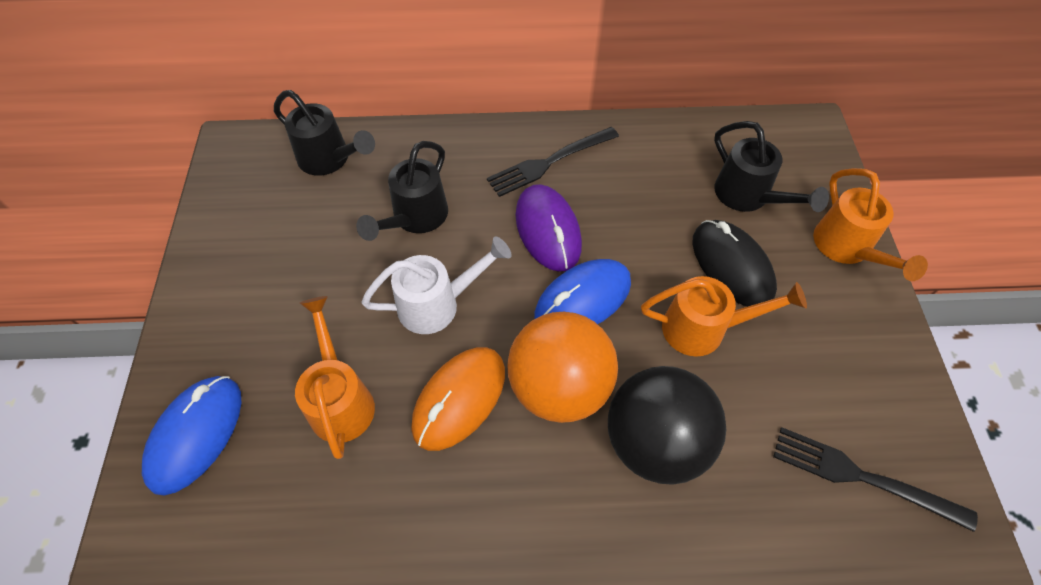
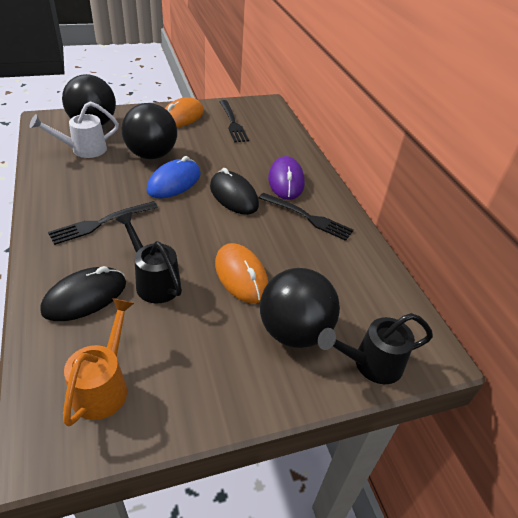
black ball: [608,366,726,485] = 1 -> [62,74,116,125] [122,103,177,159] [260,268,340,348] = 3
black fork: [487,127,619,197] [773,427,978,532] = 2 -> [48,201,158,245] [220,100,249,142] [259,193,354,241] = 3
black mouse: [693,220,777,307] = 1 -> [40,266,126,321] [210,168,259,215] = 2
black watering can: [274,90,375,176] [356,141,448,241] [714,121,829,212] = 3 -> [115,212,182,303] [318,313,433,384] = 2
blue mouse: [142,376,242,495] [535,259,631,324] = 2 -> [147,156,201,198] = 1
orange ball: [507,312,618,423] = 1 -> none = 0
orange mouse: [411,347,505,451] = 1 -> [165,97,204,127] [215,243,268,303] = 2
orange watering can: [295,296,375,459] [641,276,807,357] [813,168,928,281] = 3 -> [63,298,134,426] = 1

